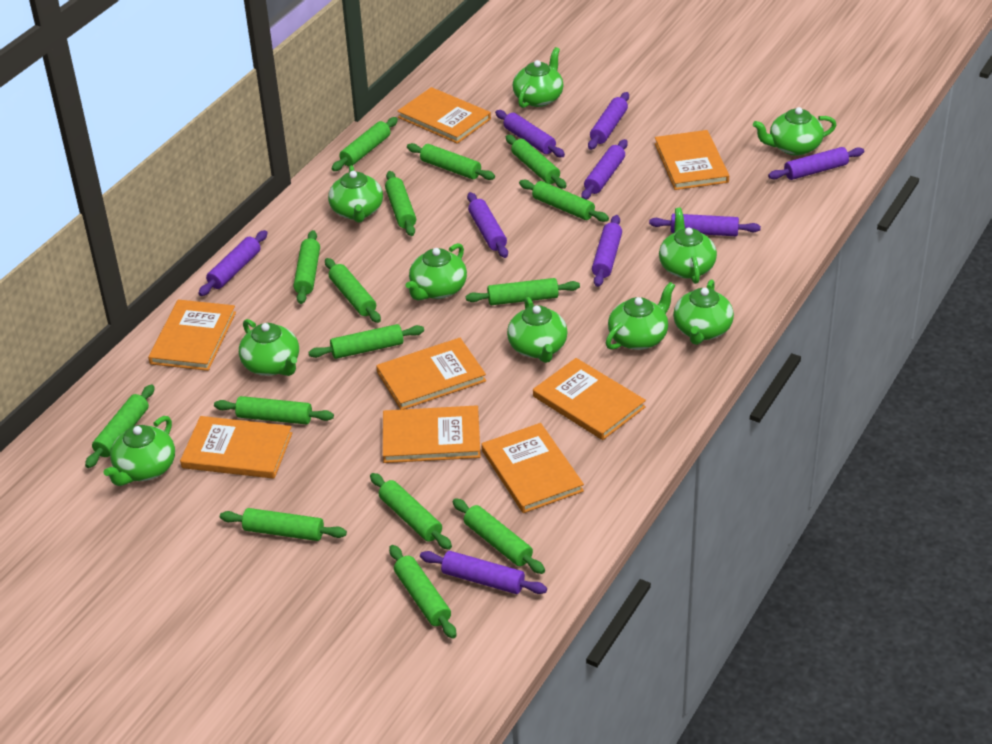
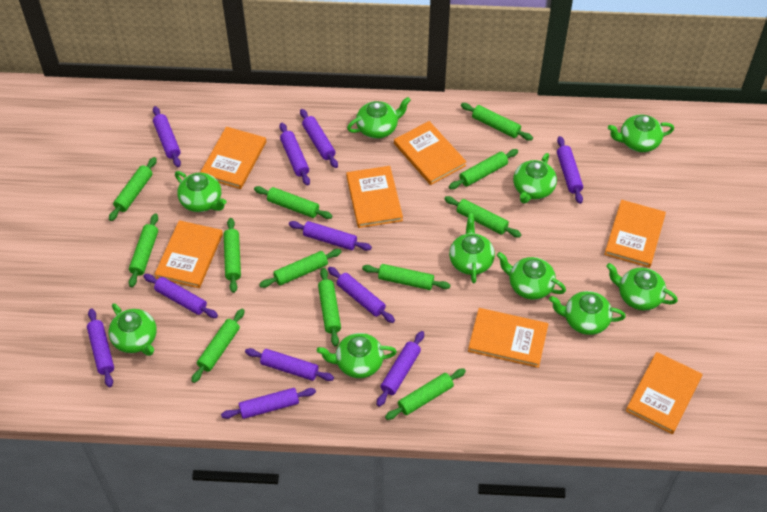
green rolling pin: [85,384,155,468] [214,396,334,425] [220,508,347,541] [294,230,320,304] [308,324,424,359] [325,258,381,323] [331,117,398,171] [370,473,452,550] [385,171,416,236] [389,545,456,639] [407,143,495,180] [453,498,545,574] [466,278,580,305] [506,135,567,189] [519,180,609,222] = 15 -> [109,157,157,221] [129,213,158,287] [191,309,245,383] [224,218,241,293] [254,186,333,219] [259,249,342,288] [318,268,341,347] [362,264,451,290] [385,368,466,420] [444,196,522,237] [449,149,518,189] [461,103,533,141] = 12
orange book: [148,299,236,371] [180,416,292,479] [376,338,486,410] [383,406,481,463] [397,87,491,144] [481,423,584,513] [533,358,646,440] [655,130,729,190] = 8 -> [155,220,223,288] [201,127,266,189] [346,166,403,228] [394,121,467,185] [468,308,548,368] [604,200,666,268] [626,352,702,434] = 7
purple rolling pin: [198,230,268,296] [420,551,547,594] [467,192,508,258] [495,110,565,157] [581,139,628,200] [588,92,629,150] [592,215,622,287] [649,214,761,236] [768,147,864,180] = 9 -> [87,308,114,387] [143,274,218,318] [153,106,181,167] [221,388,316,419] [245,348,334,381] [279,123,310,186] [289,221,372,251] [300,109,338,168] [328,267,395,323] [377,331,424,407] [557,136,583,204] = 11

